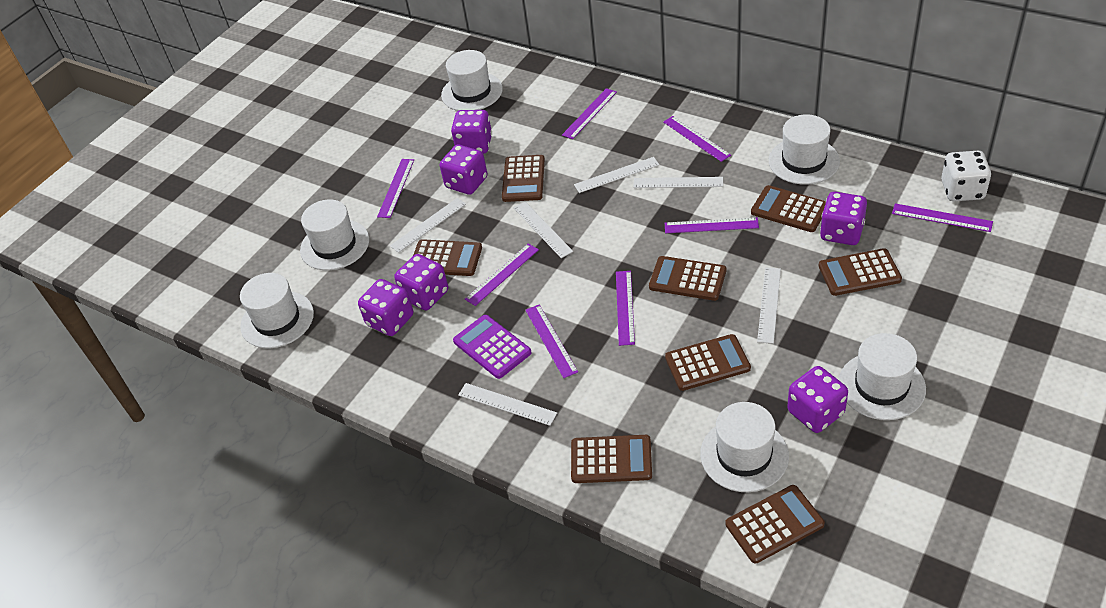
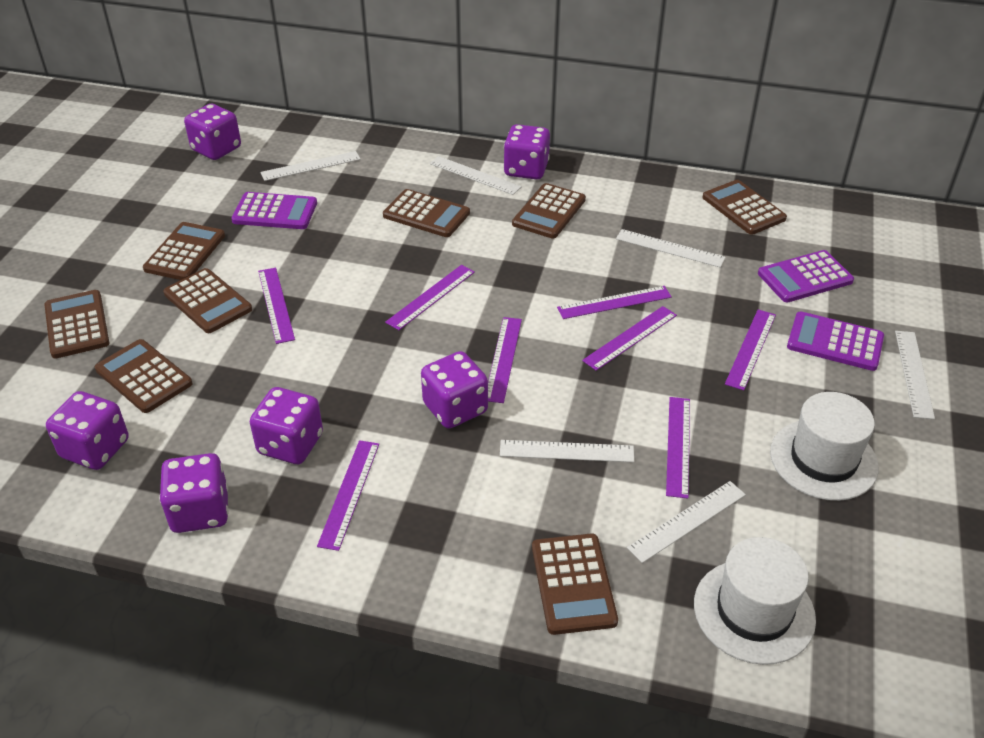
purple calculator: [453,315,532,379] = 1 -> [231,192,317,229] [758,250,854,302] [787,312,884,371] = 3
white dice: [941,151,991,201] = 1 -> none = 0
white hat: [240,273,314,348] [300,199,369,270] [441,50,503,111] [700,402,789,492] [769,114,840,185] [839,333,926,420] = 6 -> [694,537,816,665] [770,392,879,501] = 2

